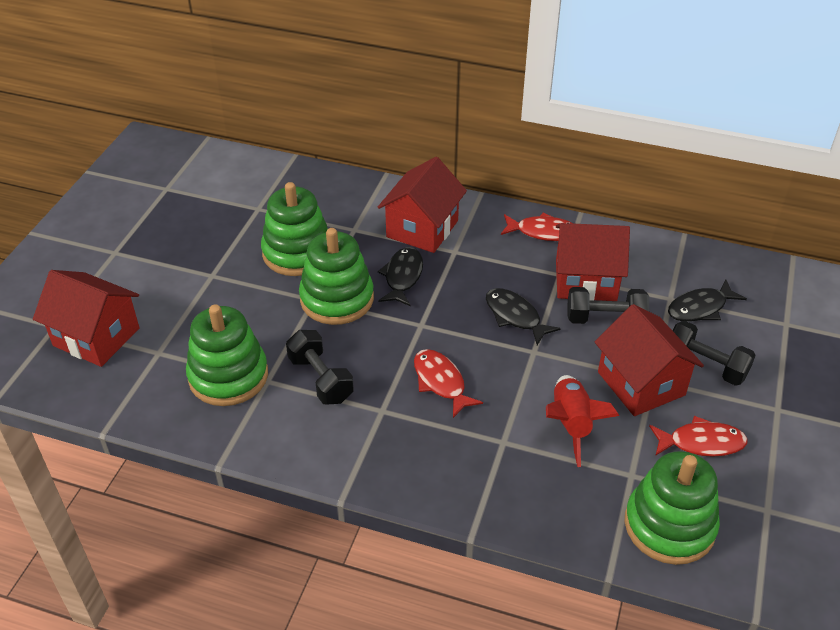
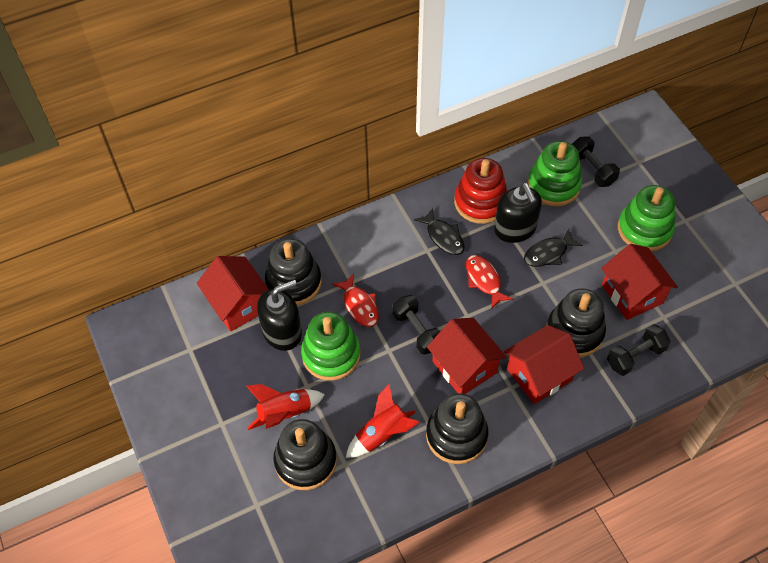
black fish: [378,247,423,306] [486,288,561,345] [668,279,747,322] = 3 -> [414,208,465,255] [524,228,583,267] = 2
black soap dispenser: none = 0 -> [257,280,302,351] [494,183,542,243] = 2
black stacking toy: none = 0 -> [265,238,322,306] [273,419,337,490] [426,393,488,464] [546,288,606,357] = 4
green stacking toy: [186,304,268,406] [261,182,328,276] [299,228,374,325] [625,451,720,565] = 4 -> [301,311,360,381] [528,141,582,206] [618,185,675,251] = 3
red fish: [414,349,483,418] [501,213,574,241] [649,416,748,457] = 3 -> [332,274,379,327] [466,255,513,309] = 2
red rocket: [546,375,619,467] = 1 -> [247,384,325,430] [346,384,420,458] = 2
red stacking toy: none = 0 -> [454,158,507,224] = 1

